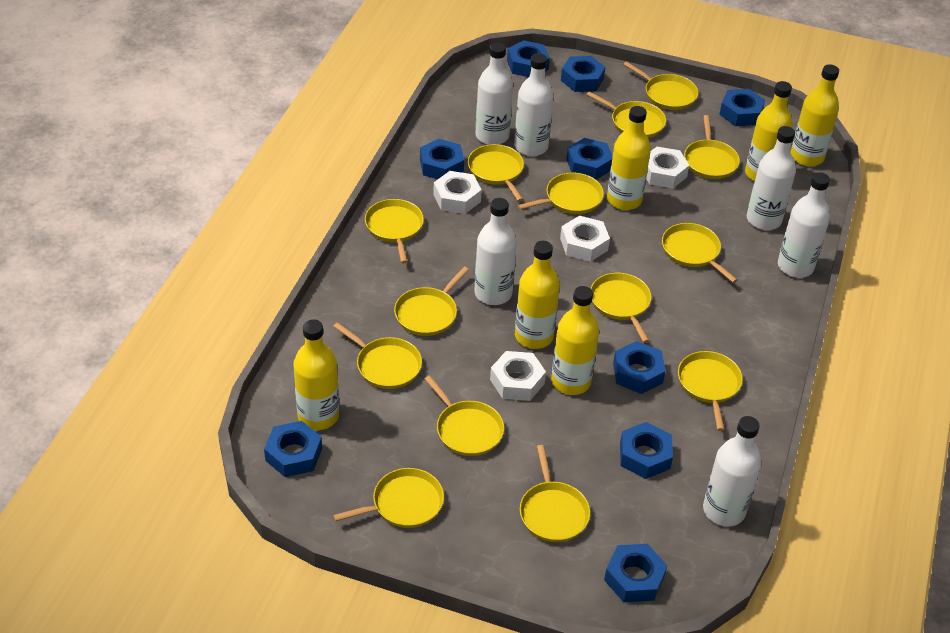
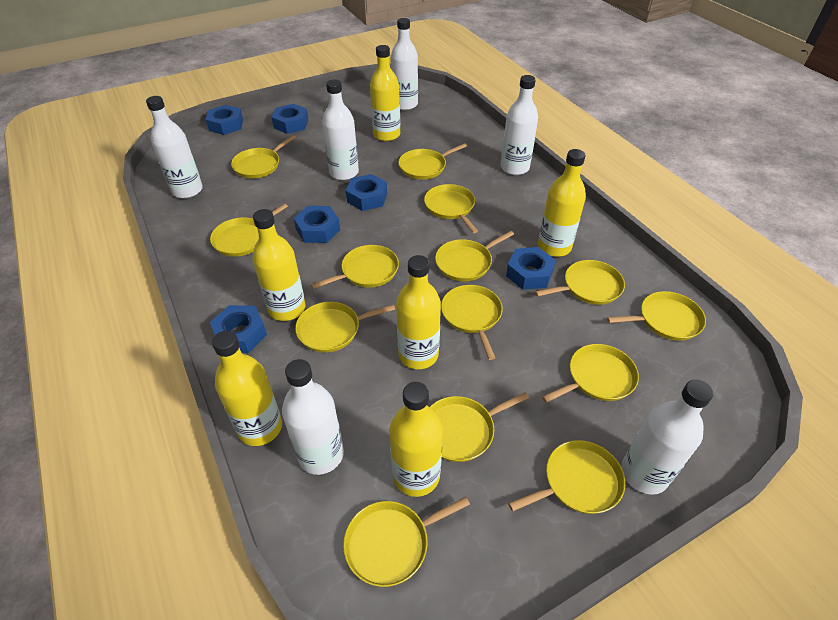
blue nut: [264,421,322,477] [420,139,464,179] [507,40,550,77] [561,56,605,92] [566,138,613,180] [604,544,667,602] [613,341,666,394] [620,422,673,479] [719,89,765,126] = 9 -> [206,105,243,135] [210,305,267,353] [271,104,309,134] [294,206,340,243] [346,174,387,211] [506,247,556,290] = 6
white nut: [433,171,482,214] [490,351,546,401] [560,216,610,262] [646,147,689,188] = 4 -> none = 0

